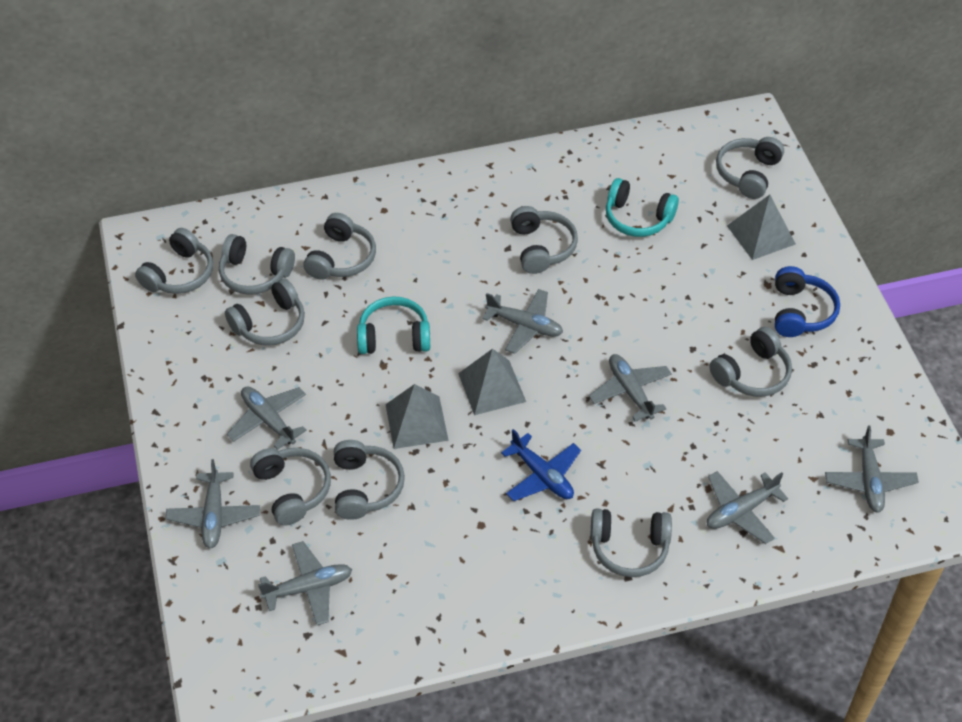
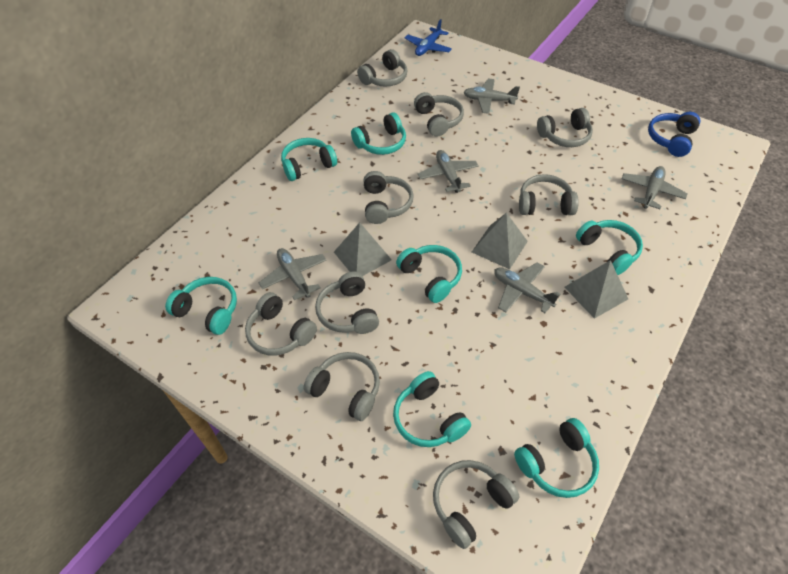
grey headphones: [135,228,213,294] [219,234,295,295] [225,278,305,346] [250,448,331,526] [303,213,376,280] [334,440,405,520] [510,206,578,274] [591,509,672,577] [709,327,792,397] [716,137,784,199] = 10 -> [245,292,317,356] [304,352,380,421] [315,271,379,334] [357,49,408,87] [363,171,414,224] [414,92,464,137] [433,460,519,549] [519,174,579,215] [537,108,593,147] = 9
grey plane: [165,459,260,548] [227,386,306,450] [258,541,352,626] [482,289,563,354] [589,354,672,421] [707,471,788,544] [825,425,919,513] = 7 -> [259,248,326,300] [418,150,479,193] [464,79,520,114] [494,262,560,313] [621,166,688,209] = 5
turquoise headphones: [357,296,431,354] [606,178,679,237] = 2 -> [165,277,237,335] [281,138,337,181] [351,113,406,155] [393,371,471,447] [396,245,462,303] [514,418,599,498] [576,220,643,275] = 7

